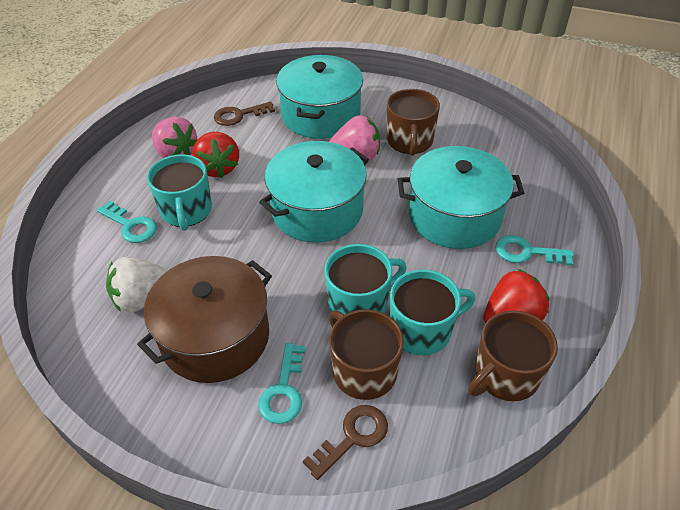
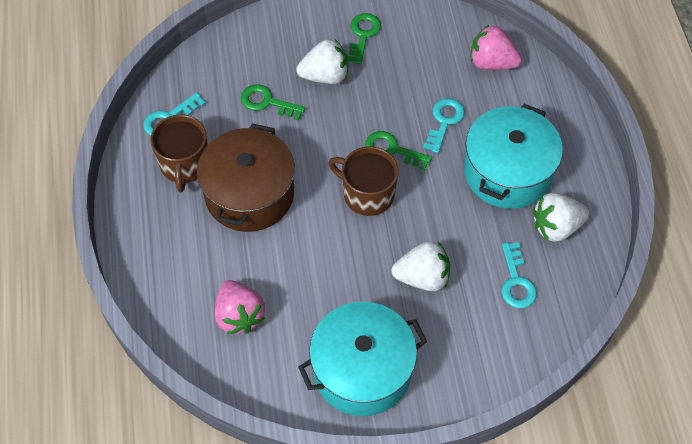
brown key: [214,102,275,126] [303,405,388,480] = 2 -> none = 0
brown mug: [329,309,404,400] [387,89,440,156] [468,310,558,401] = 3 -> [150,114,208,192] [329,146,399,216] = 2
green key: none = 0 -> [241,84,305,120] [347,13,381,64] [365,131,432,171] = 3
red strawberry: [192,132,239,178] [483,269,550,323] = 2 -> none = 0
turquoise mug: [147,154,212,231] [324,244,407,315] [390,270,475,355] = 3 -> none = 0
turquoise pot: [259,141,369,243] [276,55,363,139] [398,146,524,249] = 3 -> [298,302,427,416] [464,104,563,209] = 2
white strawberry: [106,257,168,313] = 1 -> [296,39,348,84] [392,241,450,291] [533,193,589,242] = 3

